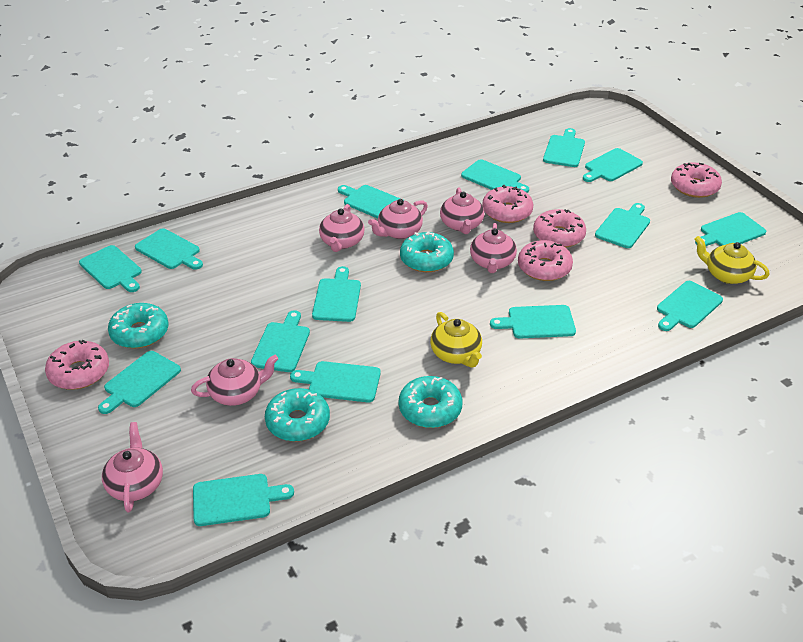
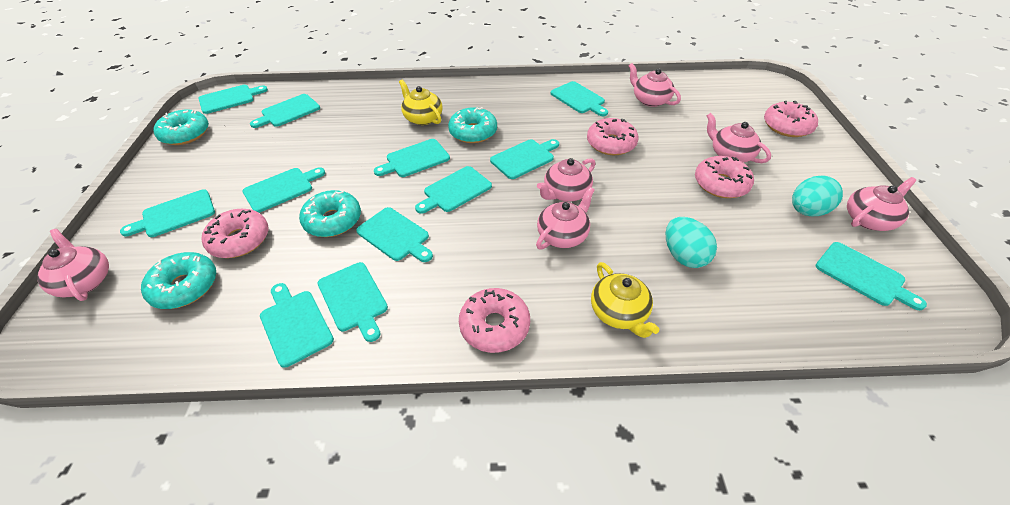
turquoise cutting board: [79,245,142,292] [98,351,181,414] [135,228,203,270] [193,474,294,526] [251,310,310,372] [290,361,381,402] [312,266,361,322] [338,185,405,219] [461,159,529,193] [490,305,576,339] [543,128,585,167] [583,148,643,182] [595,203,650,248] [657,281,723,331] [695,212,766,246] = 15 -> [120,190,215,237] [199,85,268,114] [242,167,325,213] [250,94,320,128] [260,283,334,368] [318,262,388,342] [356,207,433,262] [374,139,450,177] [415,166,492,214] [490,139,559,179] [551,81,608,116] [816,242,927,310] = 12
turquoise egg: none = 0 -> [666,217,717,268] [792,175,843,216] = 2

